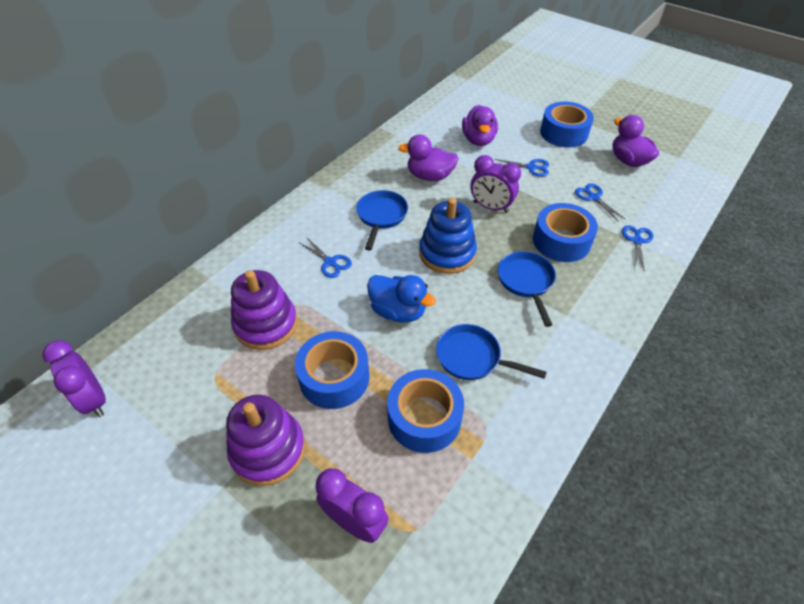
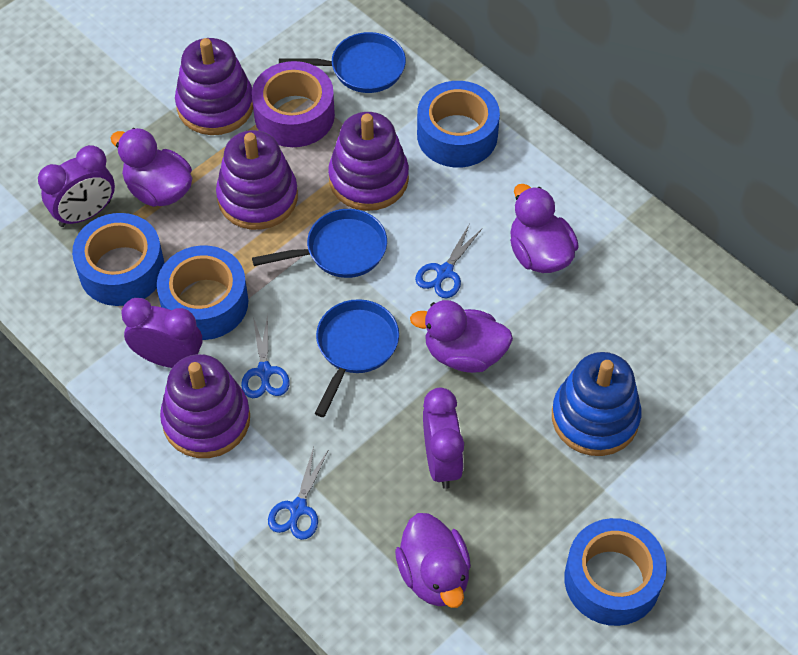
blue duck: [367,275,436,323] = 1 -> none = 0
blue scissors: [300,237,352,278] [494,159,549,177] [575,183,626,222] [622,225,653,272] = 4 -> [241,314,290,398] [268,447,328,540] [415,223,482,298] = 3
purple duck: [398,135,459,181] [462,105,498,146] [612,115,659,167] = 3 -> [111,128,192,207] [395,513,471,608] [410,300,513,373] [510,184,579,273] = 4
purple stacking toy: [226,395,305,486] [231,270,297,350] = 2 -> [160,354,250,458] [175,38,253,135] [216,130,298,230] [328,112,409,211] = 4
purple tape: none = 0 -> [252,61,335,147] = 1

